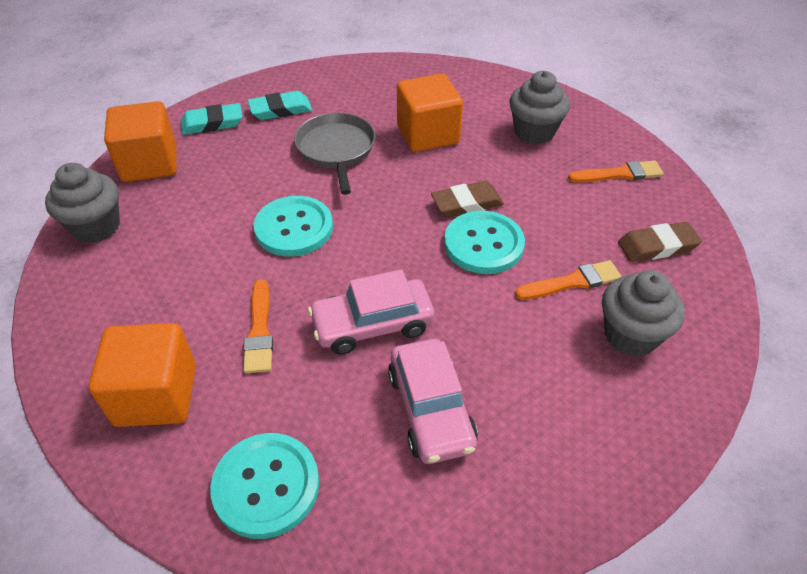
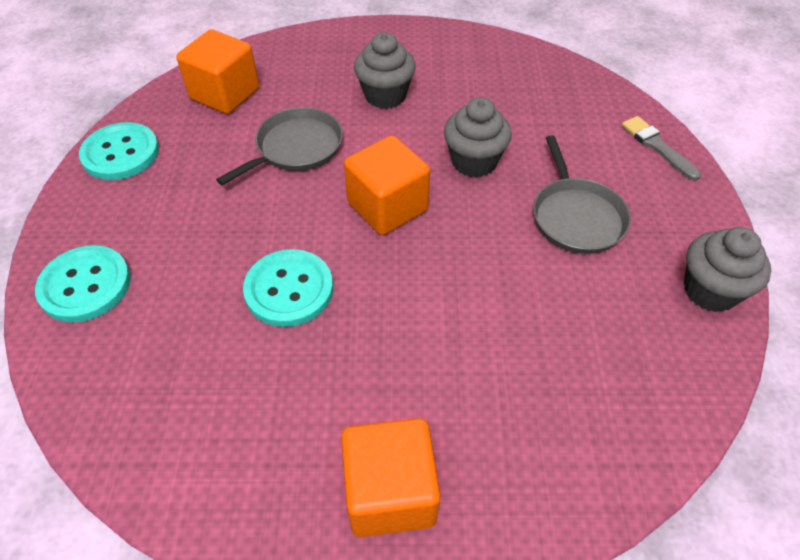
brown eraser: [431,181,504,217] [618,222,702,262] = 2 -> none = 0
grey brush: none = 0 -> [622,116,701,181] = 1
grey pan: [294,113,376,195] = 1 -> [216,107,343,185] [533,135,631,254] = 2
orange brush: [243,279,273,373] [515,260,622,300] [568,161,664,183] = 3 -> none = 0
pink car: [308,269,435,355] [388,339,478,464] = 2 -> none = 0
turquoise eraser: [181,103,242,135] [247,91,312,120] = 2 -> none = 0

